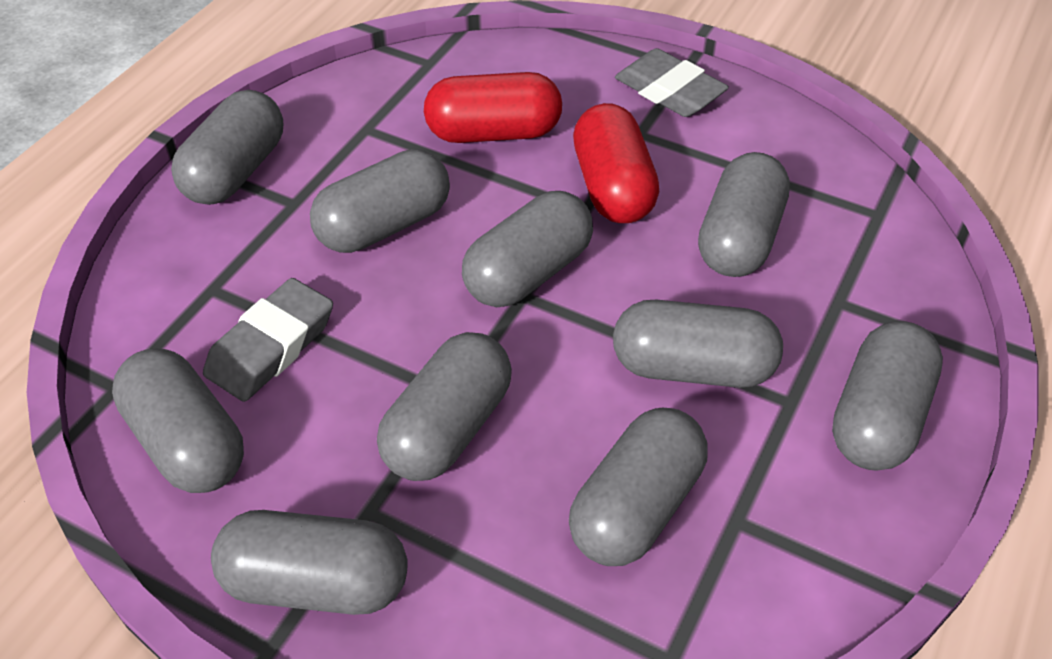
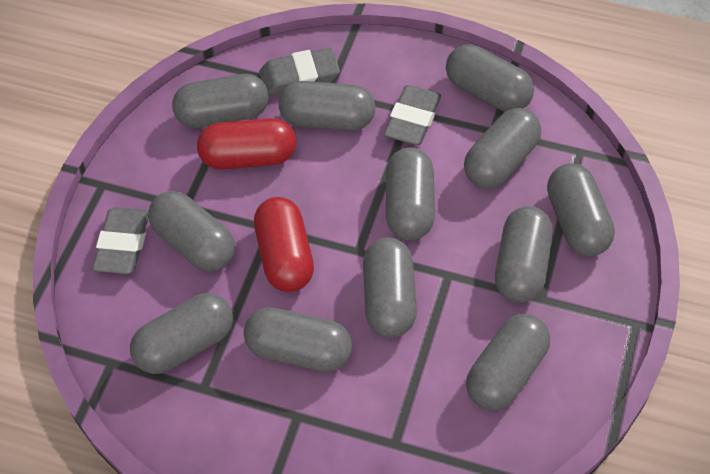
grey capsule: [112,348,244,493] [171,90,283,205] [211,510,408,615] [310,149,450,253] [377,332,512,481] [462,191,593,307] [569,408,708,566] [613,300,783,388] [698,152,790,277] [832,321,943,471] = 10 -> [130,293,233,374] [148,191,235,272] [172,74,269,128] [244,307,352,372] [279,81,375,131] [363,237,417,338] [386,147,435,240] [446,44,534,112] [464,108,541,188] [466,314,550,411] [495,206,553,303] [547,163,615,257] = 12
grey eraser: [203,278,333,402] [615,48,729,117] = 2 -> [92,207,149,274] [259,48,340,96] [384,85,441,145] = 3

